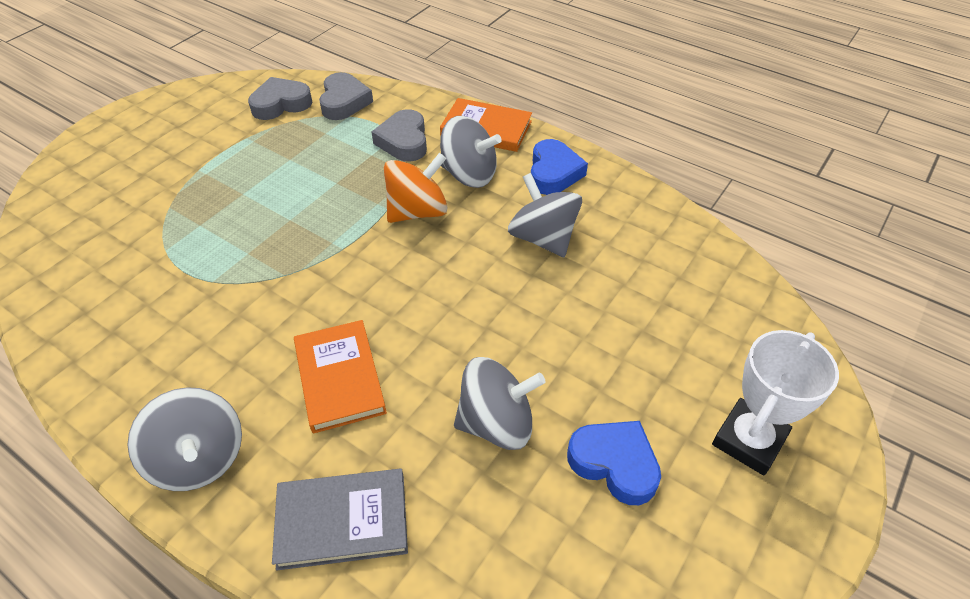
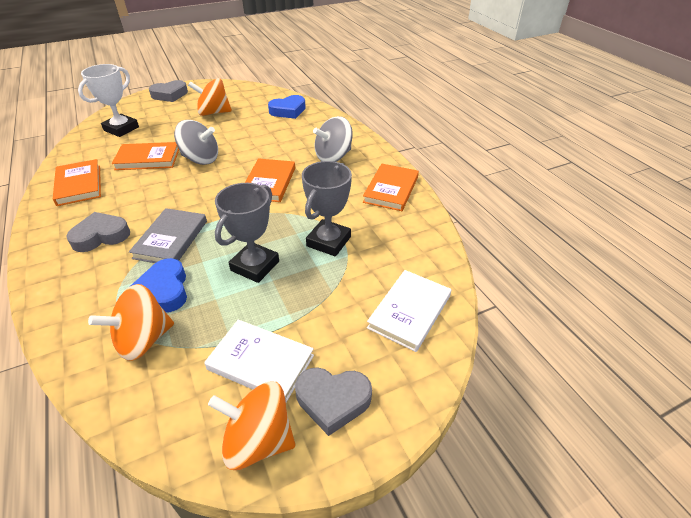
grey spinning top: [127,387,242,491] [440,116,501,188] [454,357,545,450] [508,173,582,257] = 4 -> [174,120,218,165] [313,116,353,162] = 2
grey trophy: none = 0 -> [215,183,279,283] [302,161,352,256] = 2
orange book: [294,320,387,434] [440,98,532,152] = 2 -> [53,159,101,206] [112,142,179,170] [245,158,295,202] [363,164,419,211] = 4
orange spinning top: [384,153,448,223] = 1 -> [88,284,174,361] [188,78,232,116] [208,382,295,470] = 3
white book: none = 0 -> [204,319,314,402] [367,270,451,352] = 2

